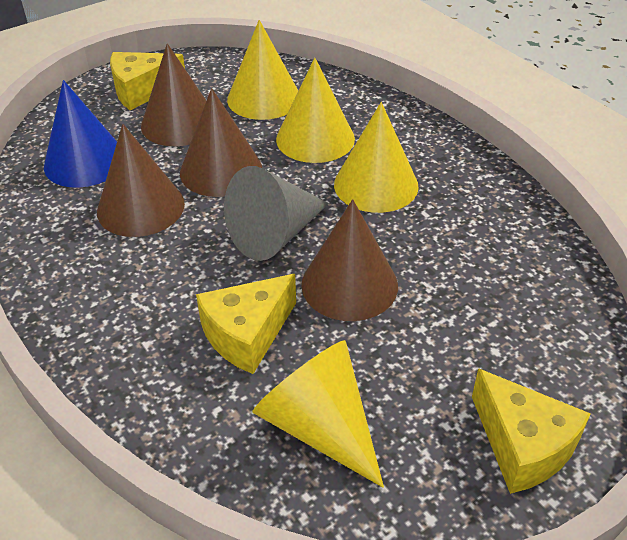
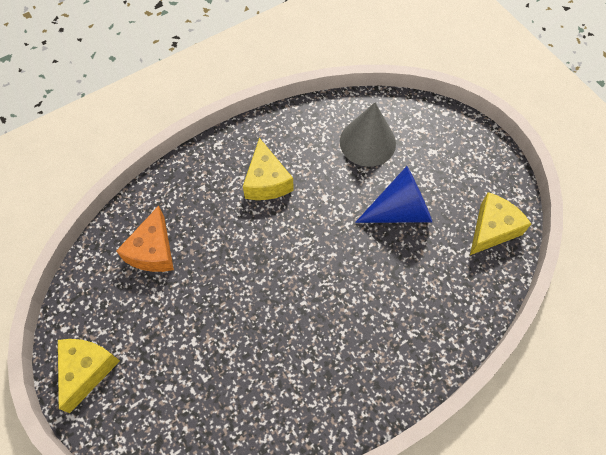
brown cone: [97,124,185,237] [141,43,206,146] [180,88,262,197] [301,199,398,321] = 4 -> none = 0
orange cheese: none = 0 -> [116,206,174,272] = 1
yellow cone: [227,20,298,120] [253,340,384,488] [276,58,355,163] [334,102,419,213] = 4 -> none = 0

